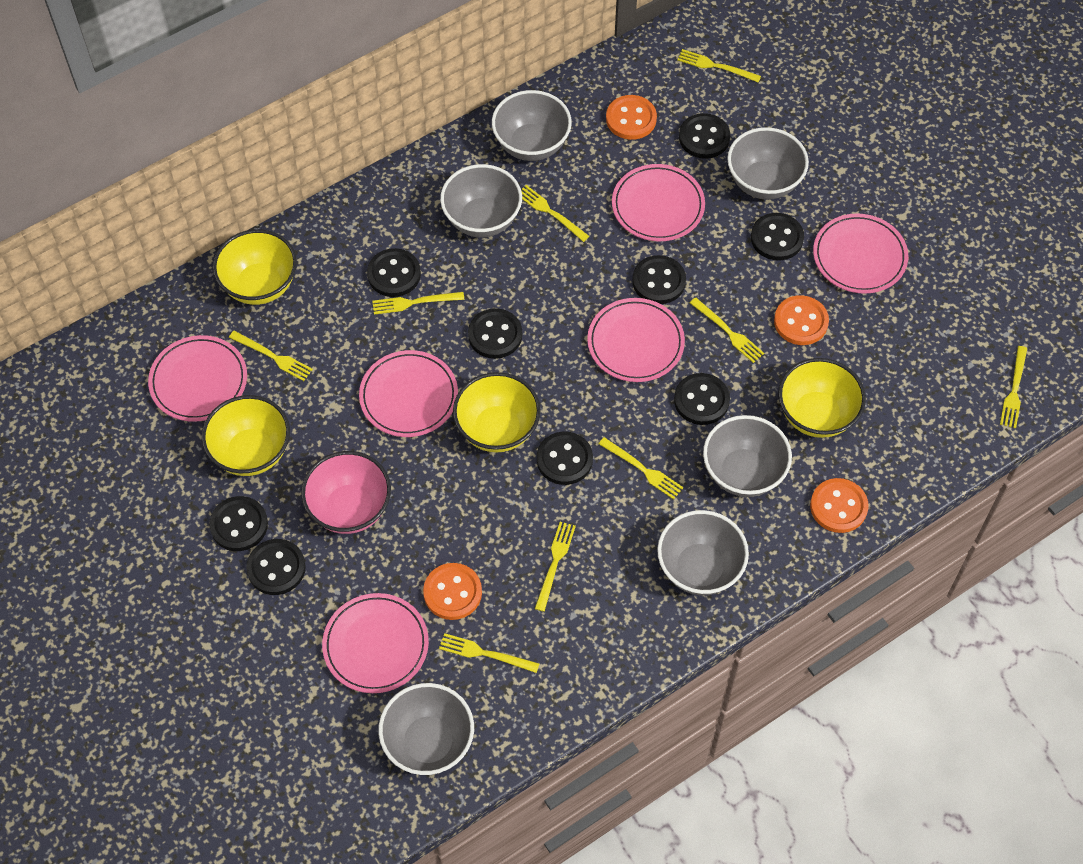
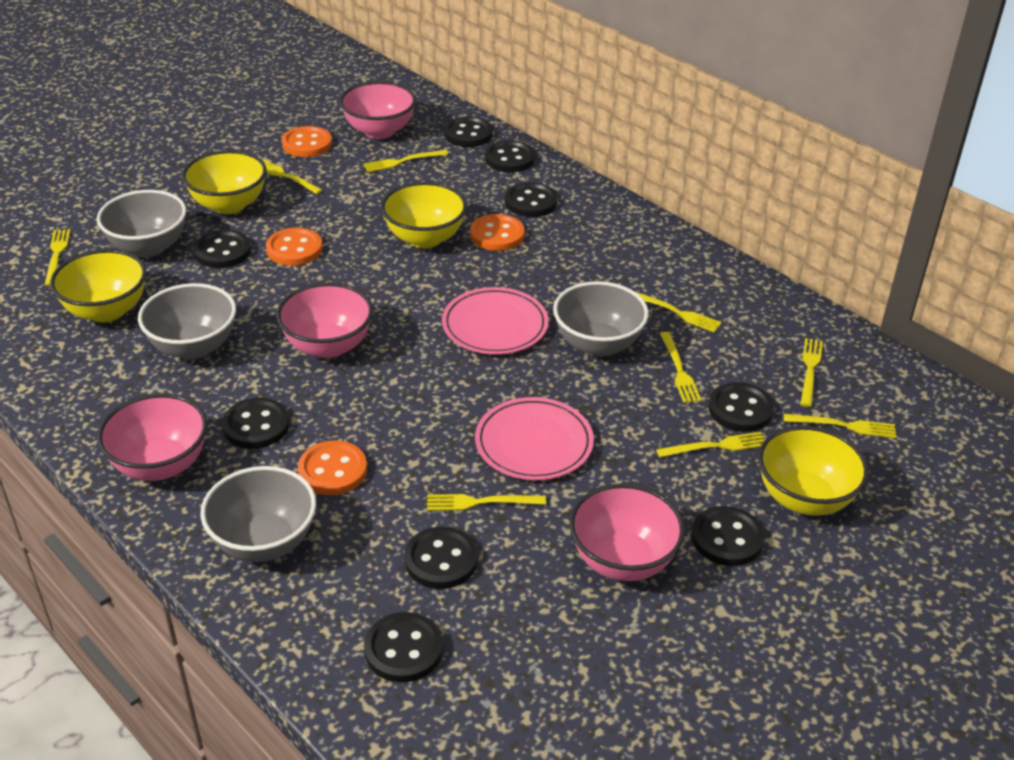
grey bowl: [378,683,474,775] [440,164,522,237] [492,90,572,161] [657,510,749,595] [703,415,792,497] [727,127,809,200] = 6 -> [97,190,186,258] [138,283,236,360] [200,466,316,562] [553,281,649,357] = 4
pink bowl: [301,451,391,534] = 1 -> [97,393,207,481] [276,282,373,359] [340,81,416,139] [569,484,685,581] = 4
pink plate: [148,335,247,422] [322,593,429,693] [359,350,458,437] [587,298,685,382] [612,164,705,241] [813,213,908,294] = 6 -> [442,287,549,355] [475,397,594,480] = 2

